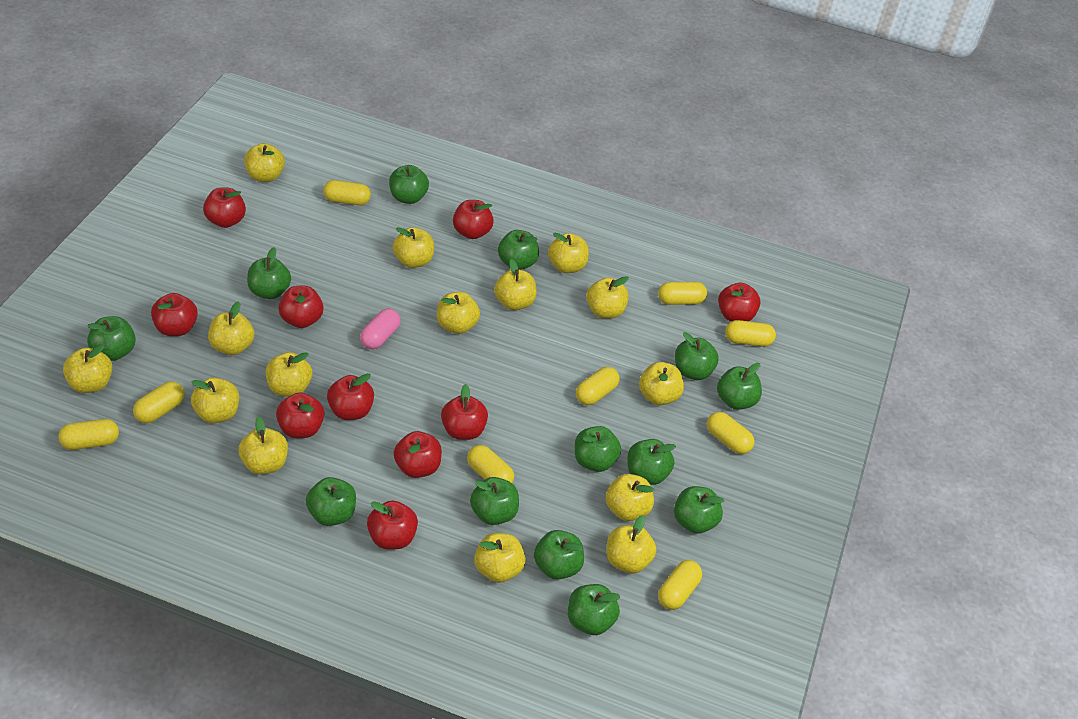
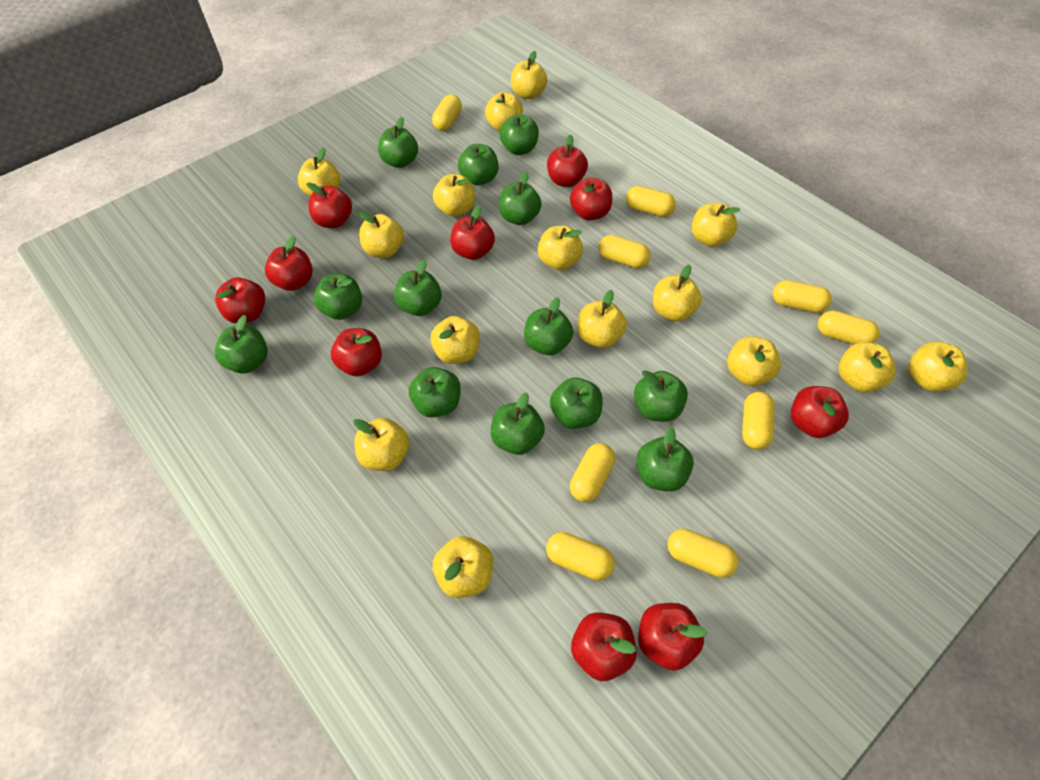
pink capsule: [360,309,400,349] = 1 -> none = 0

